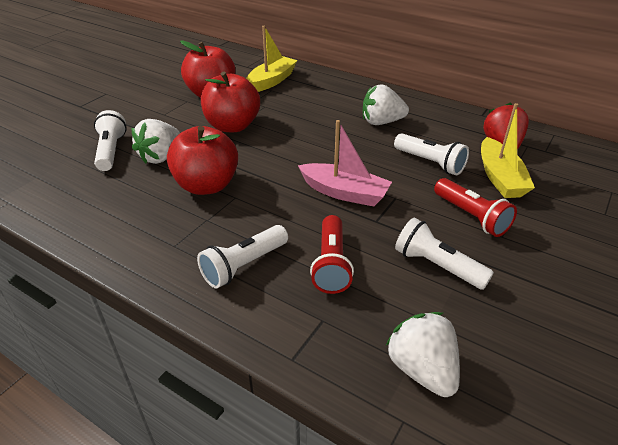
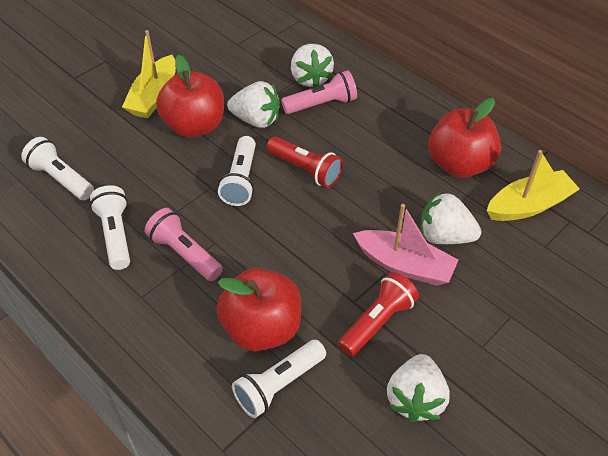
pink flashlight: none = 0 -> [145,208,223,281] [281,70,357,114] = 2
red strawberry: [483,102,529,149] = 1 -> none = 0
white strawberry: [132,119,180,164] [363,84,409,125] [386,312,460,397] = 3 -> [227,81,280,128] [291,44,334,87] [387,354,450,423] [420,191,481,244] = 4

